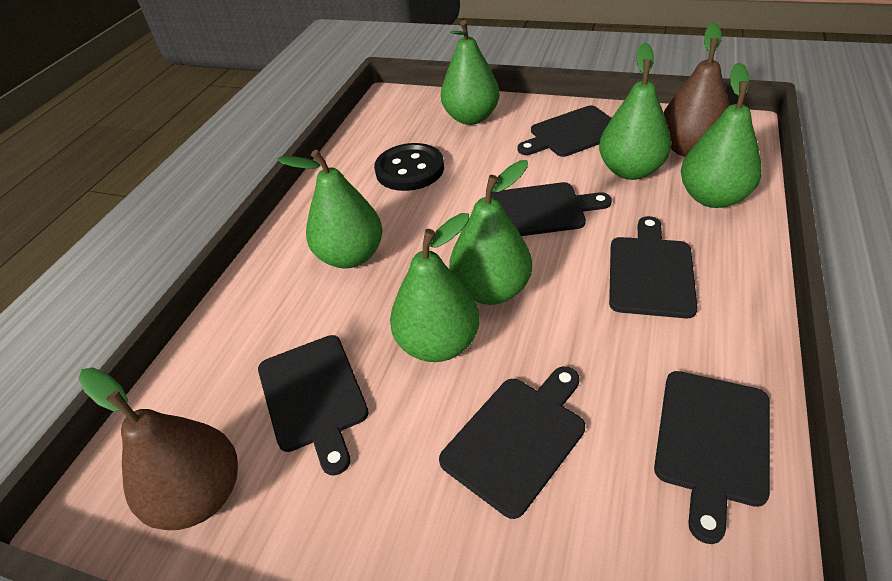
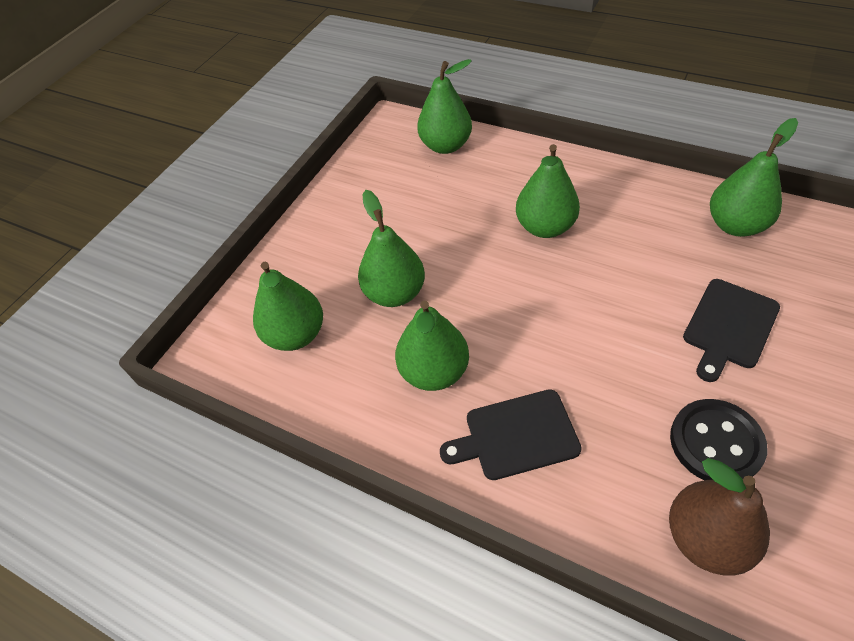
black cutting board: [258,335,369,476] [439,367,585,519] [492,182,612,236] [518,106,612,157] [609,216,698,318] [654,371,770,544] = 6 -> [440,389,582,480] [683,279,780,382] = 2
brown pear: [78,367,238,530] [663,22,729,157] = 2 -> [669,458,770,576] = 1

